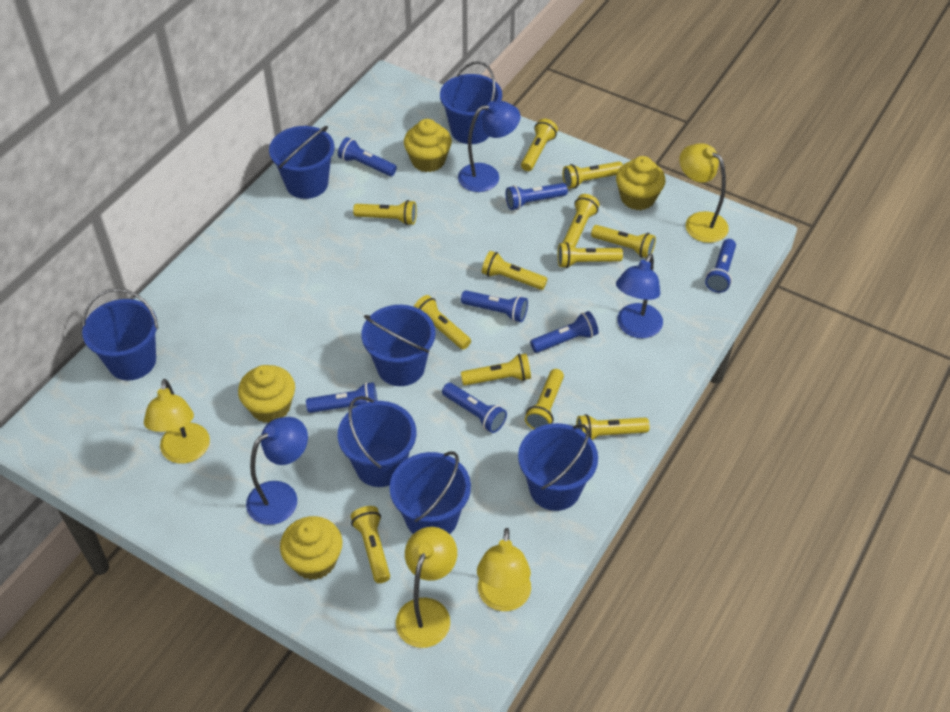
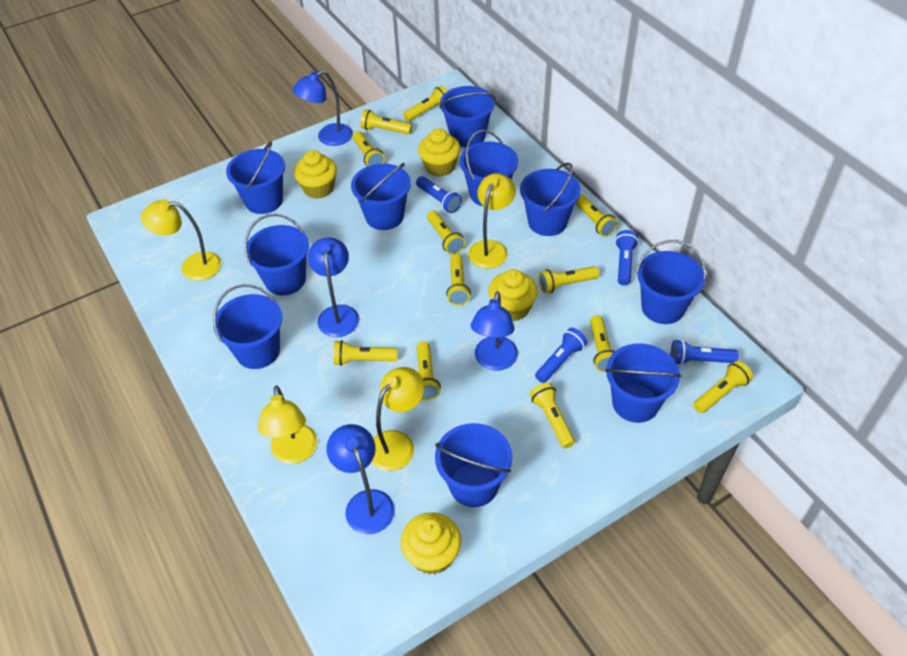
blue bucket: [82,288,158,380] [269,126,334,199] [338,396,416,487] [362,305,435,386] [389,451,471,534] [440,61,502,144] [518,423,598,511] = 7 -> [213,284,282,369] [226,141,285,214] [244,214,309,295] [351,163,411,230] [435,423,513,507] [439,86,495,147] [460,130,518,206] [520,162,581,236] [605,344,682,423] [636,240,706,324] = 10
blue flashlight: [306,382,377,413] [338,137,397,176] [442,383,507,433] [461,290,528,322] [506,183,568,210] [530,311,599,353] [705,239,736,293] = 7 -> [416,176,462,213] [535,328,587,383] [615,230,639,286] [671,340,739,365] = 4
blue lamp: [246,417,308,525] [458,101,520,192] [616,254,663,338] = 3 -> [293,70,353,146] [308,238,359,337] [326,424,395,534] [471,291,518,371] = 4

